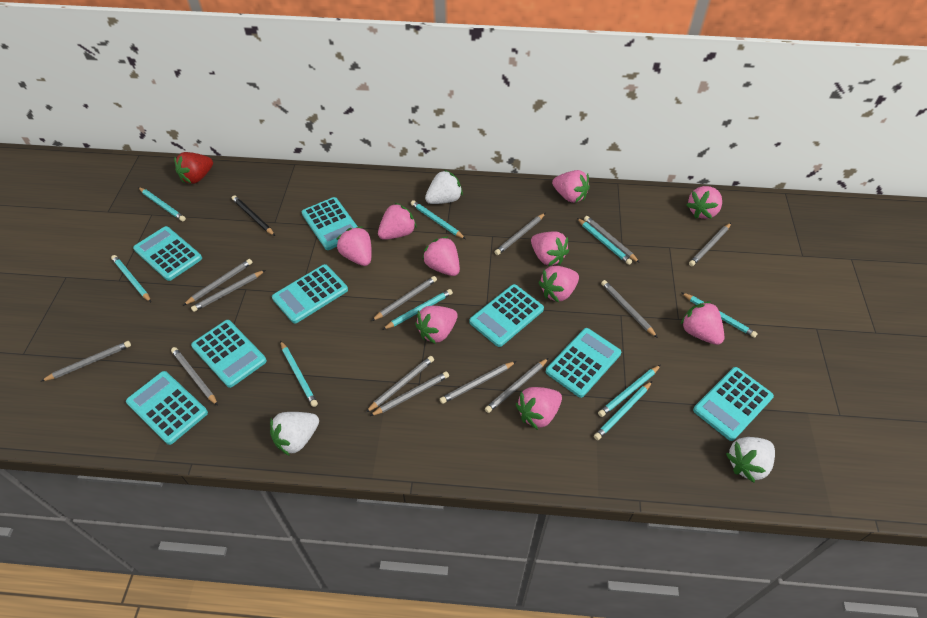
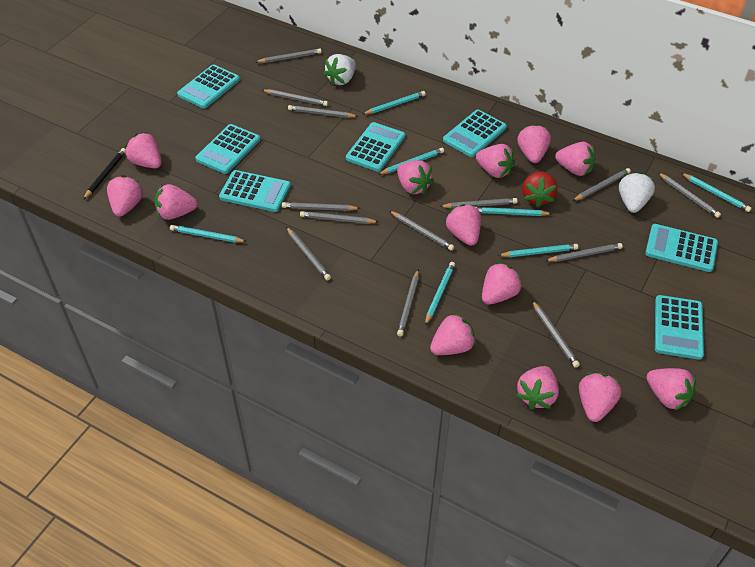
pink strawberry: [337,226,372,266] [378,203,417,240] [415,306,458,344] [422,236,460,276] [516,387,562,430] [531,231,569,266] [538,266,579,302] [552,170,590,203] [680,301,724,345] [686,186,722,219] = 10 -> [107,175,144,217] [125,132,162,168] [154,184,198,220] [397,160,434,194] [430,312,476,355] [445,204,481,246] [476,144,515,178] [482,262,522,305] [516,366,559,409] [517,124,551,163] [555,142,595,176] [579,373,621,422] [646,368,696,411] = 13
turquoise calculator: [126,371,208,445] [133,226,202,281] [191,320,267,388] [272,264,348,323] [302,197,358,250] [469,284,544,347] [546,328,621,398] [693,367,774,441] = 8 -> [177,64,240,109] [195,124,260,174] [219,170,291,212] [346,122,405,172] [443,110,507,157] [645,224,718,272] [655,295,704,360] = 7
turquoise pencil: [111,255,151,302] [138,187,186,221] [280,341,318,407] [382,289,453,330] [411,200,465,239] [577,218,632,265] [594,381,652,440] [598,365,661,417] [681,292,758,338] = 9 -> [170,225,247,243] [363,91,426,115] [378,148,444,175] [425,262,455,325] [476,207,552,216] [498,244,578,257] [681,173,752,212] = 7
white strawberry: [270,412,319,456] [425,170,463,204] [726,437,775,483] = 3 -> [323,54,356,85] [619,172,655,213] = 2

